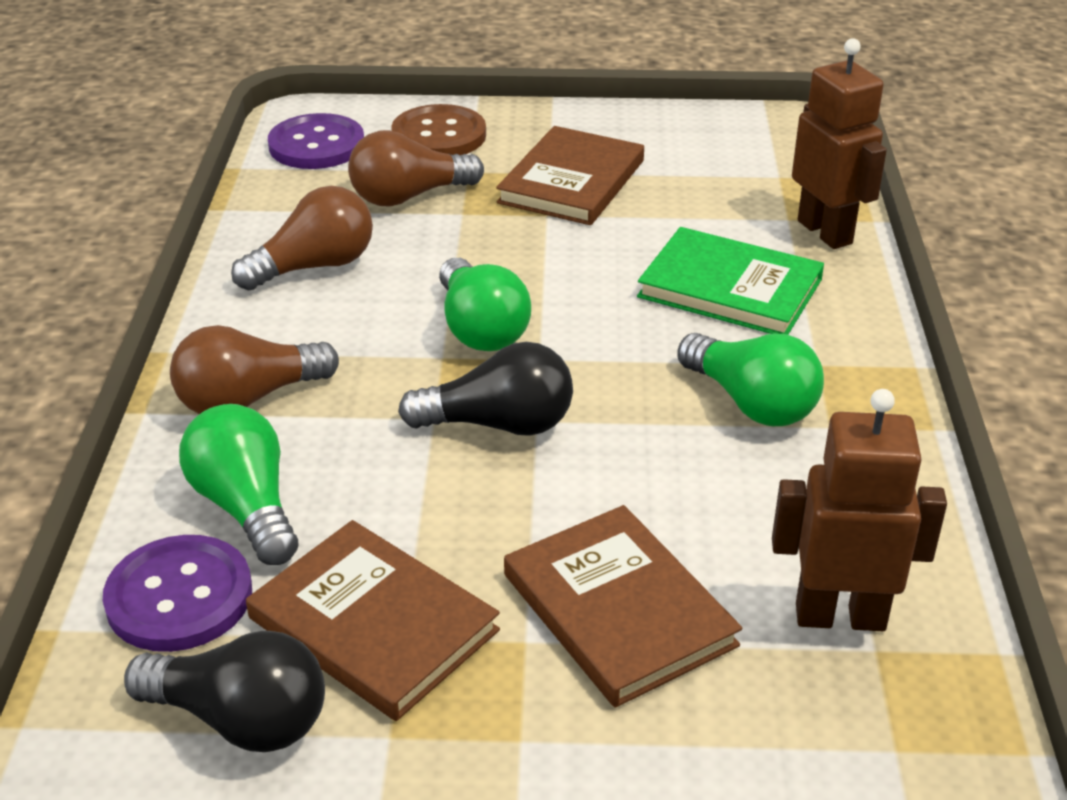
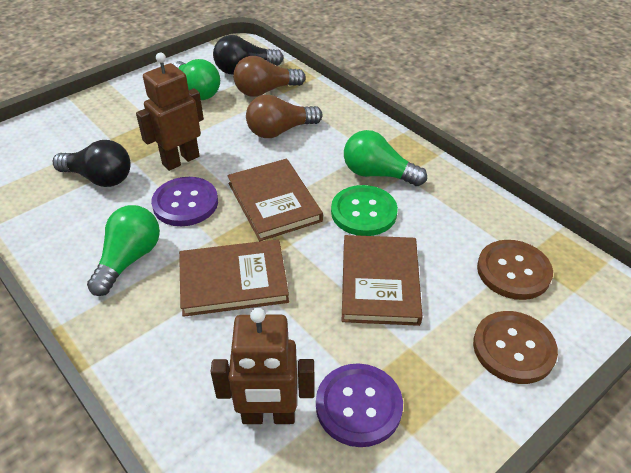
brown button: [391,104,486,155] = 1 -> [473,311,558,384] [477,240,553,300] = 2
brown light bulb: [170,325,339,414] [231,186,373,290] [348,130,484,207] = 3 -> [233,56,306,97] [246,95,323,138] = 2
green book: [637,227,824,335] = 1 -> none = 0
green button: none = 0 -> [331,185,398,236] = 1

